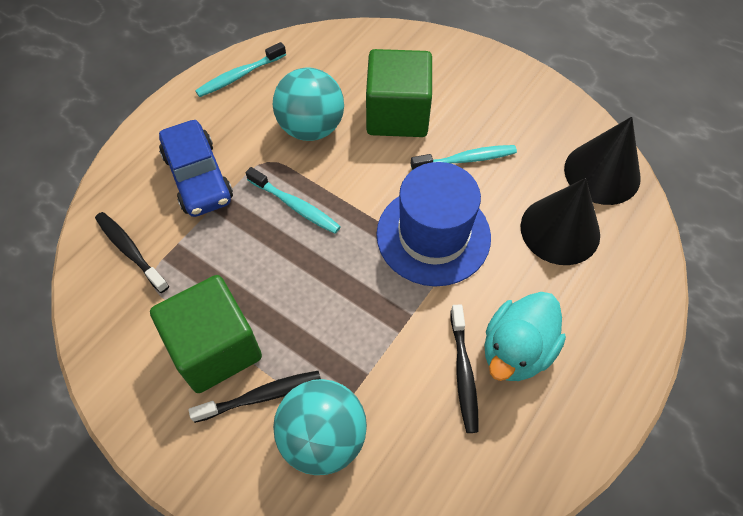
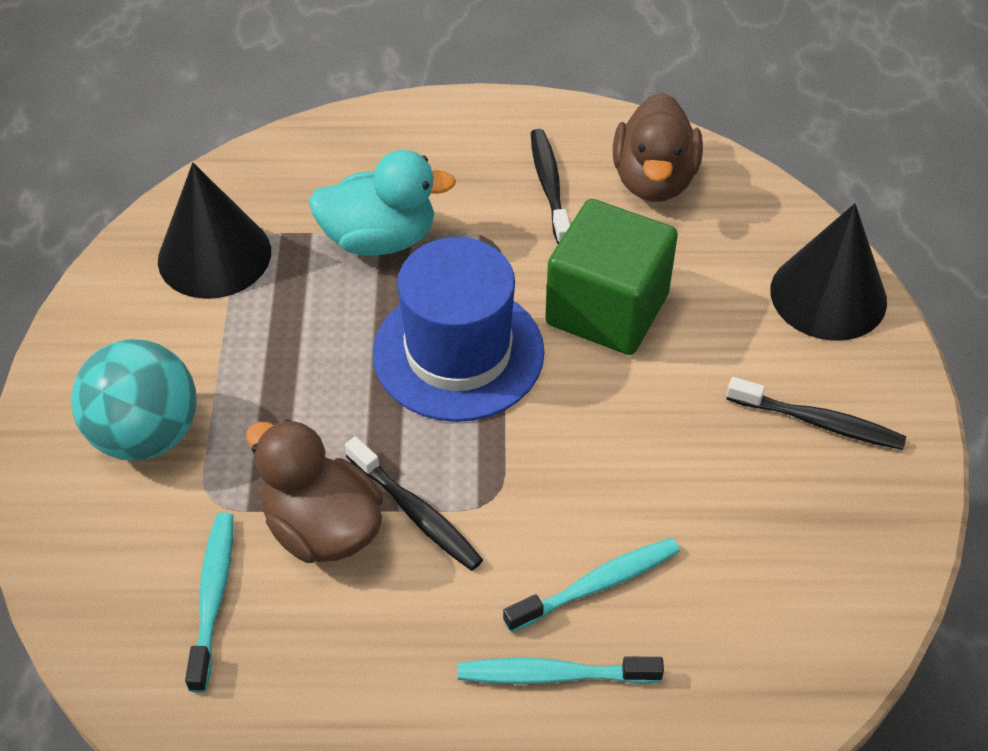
blue car: [159,120,233,217] = 1 -> none = 0
brown duck: none = 0 -> [246,419,383,563] [613,93,703,202] = 2
green cube: [150,275,262,393] [366,49,432,137] = 2 -> [545,199,678,355] = 1
turquoise ball: [273,67,344,141] [273,379,367,475] = 2 -> [71,339,197,461] = 1

